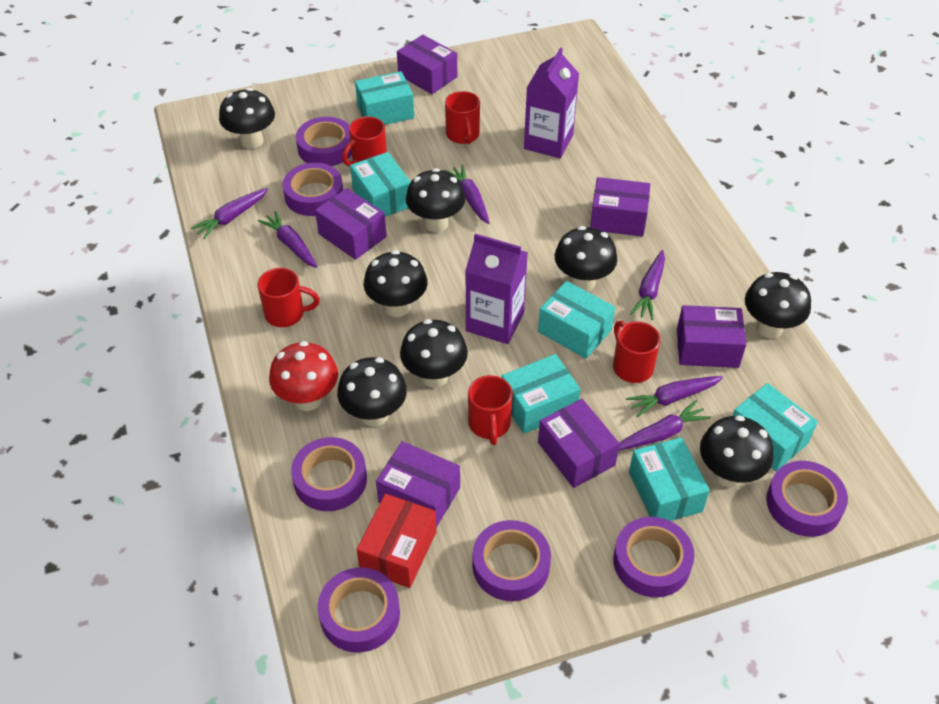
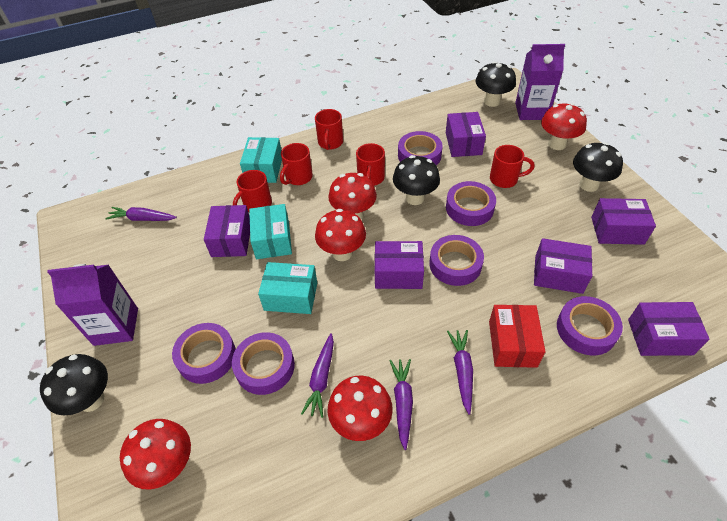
black mushroom: [219,88,275,149] [337,357,407,427] [363,250,427,317] [400,319,468,388] [406,168,465,232] [555,226,617,291] [700,415,773,487] [745,272,811,338] = 8 -> [40,354,108,416] [393,155,440,205] [476,61,516,107] [573,142,623,192] = 4
purple carrot: [191,188,268,239] [258,211,317,268] [444,164,490,224] [619,400,711,450] [626,376,723,417] [630,250,665,320] = 6 -> [105,207,177,221] [301,333,334,418] [389,359,413,450] [447,330,473,415] = 4
purple tape: [283,163,343,216] [291,437,367,511] [296,117,352,166] [318,567,400,652] [472,520,551,601] [613,517,694,598] [766,461,848,537] = 7 -> [172,323,236,384] [232,332,295,395] [398,131,443,165] [430,235,484,286] [446,181,496,226] [557,296,623,355] = 6
red mushroom: [269,341,338,411] = 1 -> [120,419,191,490] [315,209,366,261] [328,173,377,219] [328,376,393,441] [541,103,587,150] = 5
turquoise box: [350,152,411,217] [355,71,414,125] [501,354,581,434] [538,281,615,359] [629,437,710,521] [733,383,818,471] = 6 -> [240,137,282,183] [249,204,292,259] [258,262,317,314] = 3

